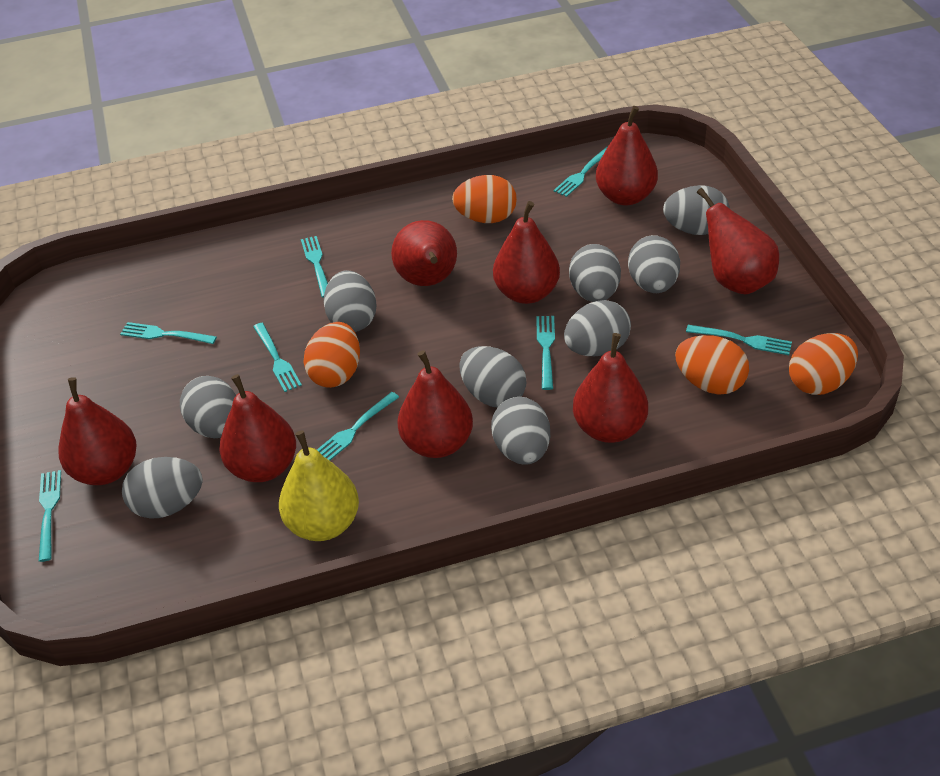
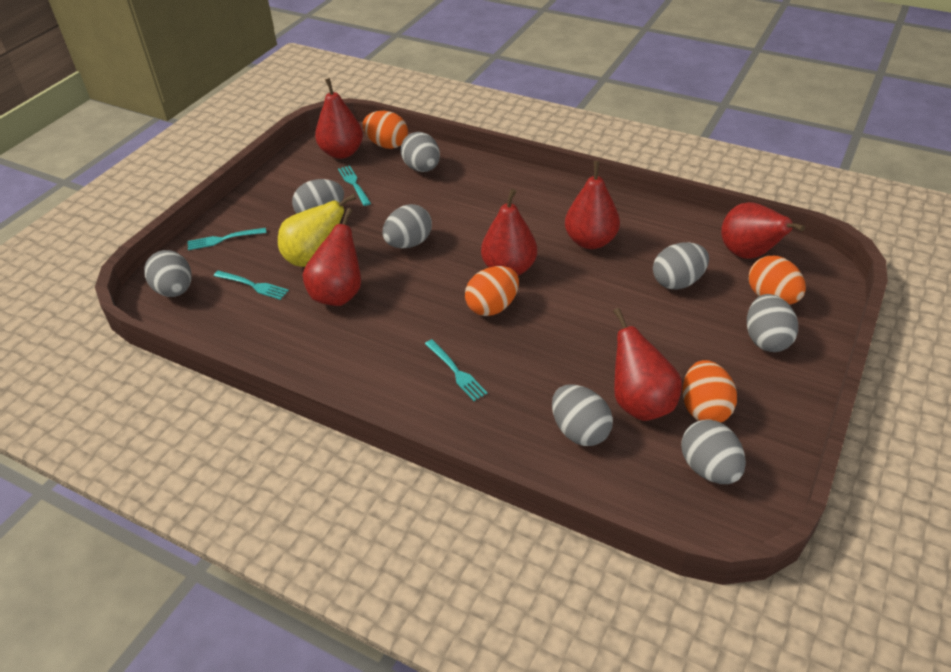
grey egg: [122,457,203,519] [180,376,236,438] [324,270,377,332] [459,346,526,407] [491,397,550,465] [564,300,631,356] [569,244,621,302] [628,235,680,293] [663,185,730,235] = 9 -> [144,250,192,297] [292,179,344,214] [382,204,432,248] [400,132,440,172] [552,384,613,446] [653,242,709,289] [681,420,746,484] [747,294,798,352] = 8
red pear: [58,377,137,485] [219,374,296,482] [391,220,457,286] [397,350,473,458] [493,201,560,304] [573,333,648,443] [596,106,658,206] [697,188,779,295] = 8 -> [303,208,361,306] [315,78,363,159] [481,189,537,276] [565,161,620,249] [613,308,682,421] [721,202,805,259] = 6
turquoise fork: [39,470,61,562] [120,322,217,344] [253,323,302,392] [301,236,328,297] [317,392,399,461] [536,316,555,390] [553,147,607,197] [686,325,792,355] = 8 -> [188,228,266,250] [214,271,289,300] [338,165,371,206] [425,339,488,401] = 4

